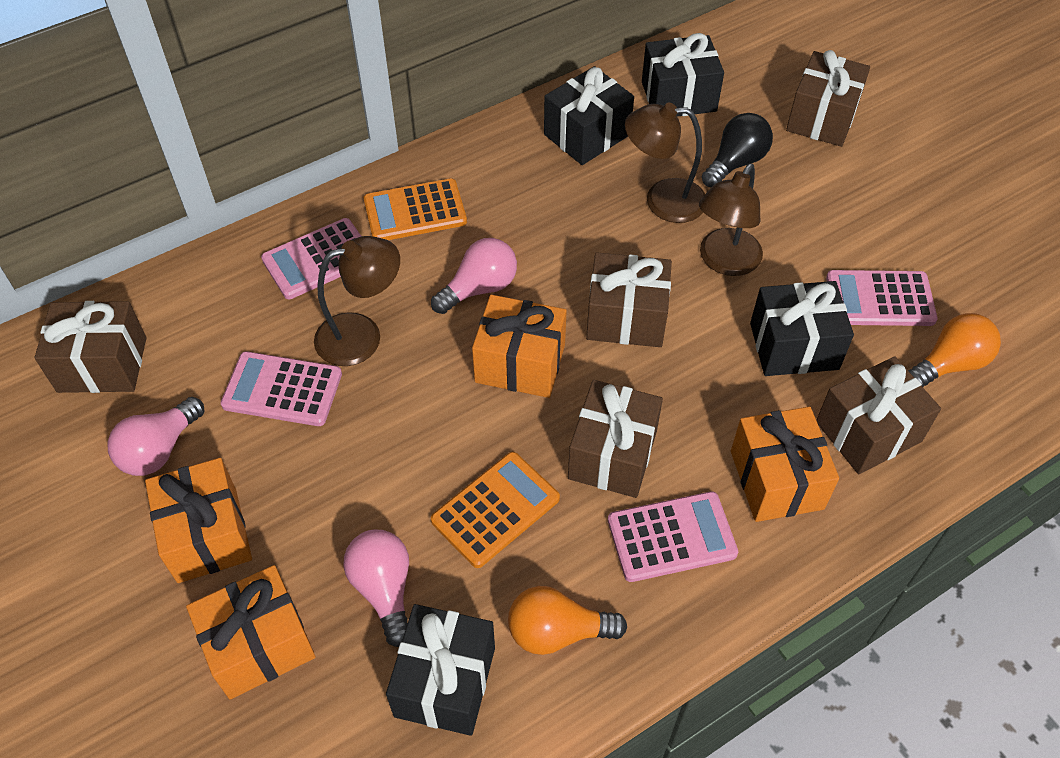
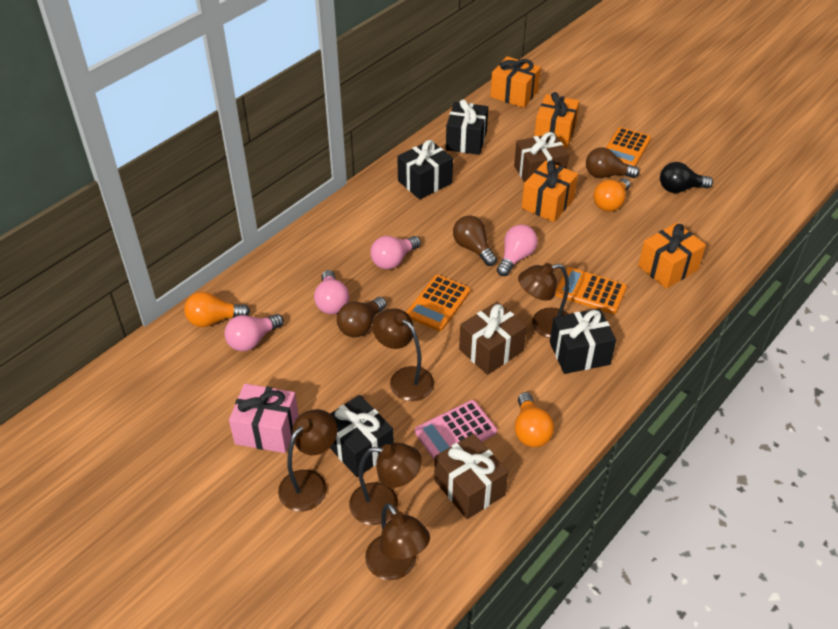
brown gift: [34,301,147,393] [568,380,663,498] [586,252,672,347] [786,50,870,147] [816,356,941,474] = 5 -> [434,434,508,519] [459,302,527,375] [514,132,569,183] = 3
brown lamp: [314,236,400,366] [625,103,705,223] [699,164,763,276] = 3 -> [278,409,337,511] [349,443,422,525] [365,503,430,580] [373,308,434,401] [518,263,569,338] = 5
brown light bulb: none = 0 -> [337,297,387,337] [453,216,497,266] [586,147,640,178] = 3
orange calculator: [364,178,467,240] [431,452,560,568] = 2 -> [406,275,470,331] [555,267,627,314] [606,127,651,167] = 3
orange light bulb: [508,586,627,655] [908,313,1001,387] = 2 -> [184,292,250,327] [515,392,554,447] [593,178,630,212] = 3
pink calculator: [221,352,342,426] [261,218,361,299] [608,491,738,582] [826,270,938,326] = 4 -> [415,400,497,461] = 1
pink gift: none = 0 -> [229,384,299,453] = 1
pink light bulb: [107,397,204,476] [343,529,409,647] [431,238,517,314] = 3 -> [224,314,284,351] [314,270,349,314] [370,236,421,269] [497,225,538,276] = 4

